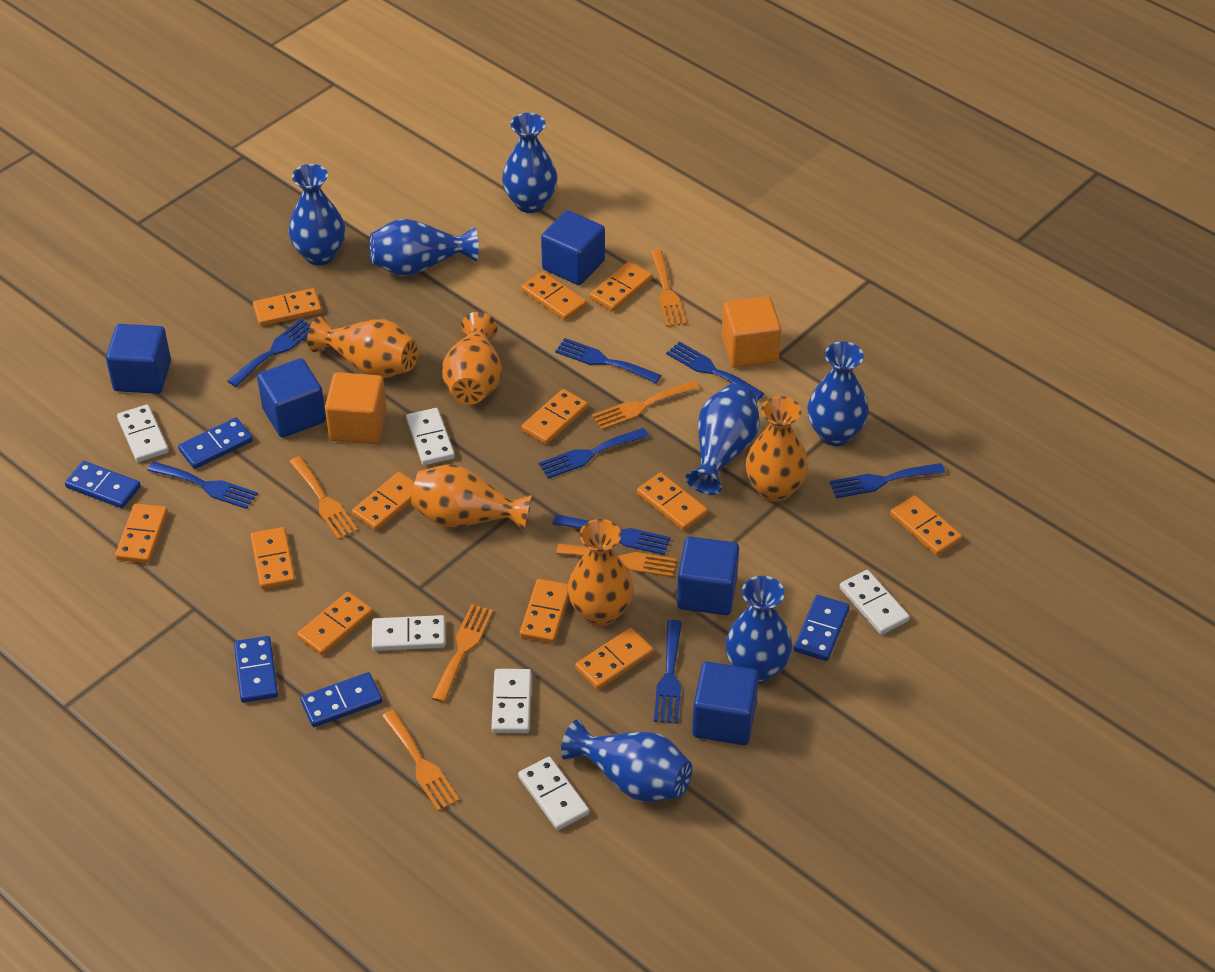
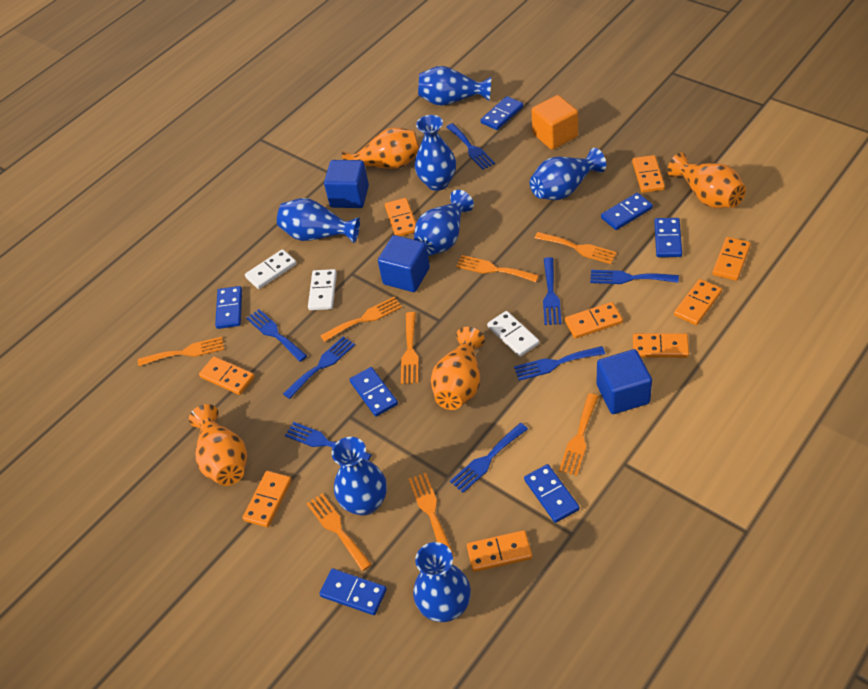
blue cube: [106,324,171,394] [257,358,326,438] [541,210,605,285] [677,537,739,615] [692,662,759,745] = 5 -> [324,160,369,208] [378,235,430,292] [597,349,652,414] = 3
blue domino: [65,461,141,508] [178,418,253,469] [234,636,278,703] [300,672,382,727] [794,595,850,661] = 5 -> [215,286,242,329] [319,568,387,615] [350,367,398,417] [481,96,523,130] [524,464,579,523] [601,193,653,230] [654,218,682,257] = 7
orange cube: [325,372,387,444] [722,296,781,368] = 2 -> [531,95,578,150] = 1
orange domino: [115,503,168,563] [250,527,296,589] [253,288,322,326] [297,592,373,656] [352,472,415,531] [520,579,569,643] [521,271,587,320] [522,389,588,445] [575,628,653,690] [590,261,652,311] [637,472,708,531] [890,495,962,556] = 12 -> [199,356,255,395] [242,471,292,527] [385,198,416,236] [467,530,532,572] [565,302,623,339] [632,155,665,193] [633,333,689,358] [674,279,722,325] [712,237,751,281] = 9
orange fork: [289,456,358,540] [382,710,460,811] [432,604,493,703] [556,543,677,577] [592,380,699,430] [650,250,686,327] = 6 -> [138,337,224,366] [306,493,372,571] [320,297,402,342] [401,312,419,384] [409,473,454,556] [456,255,539,282] [535,232,617,264] [559,393,599,476] = 8
orange vase: [307,316,418,378] [411,464,532,532] [442,312,502,405] [568,519,633,626] [746,396,808,502] = 5 -> [189,404,247,486] [342,127,419,169] [431,327,485,410] [667,153,746,208] = 4
white domino: [117,405,169,462] [372,615,446,651] [406,408,455,465] [491,669,532,733] [518,757,589,830] [840,570,910,635] = 6 -> [245,249,297,289] [308,269,337,310] [487,311,539,357] = 3

